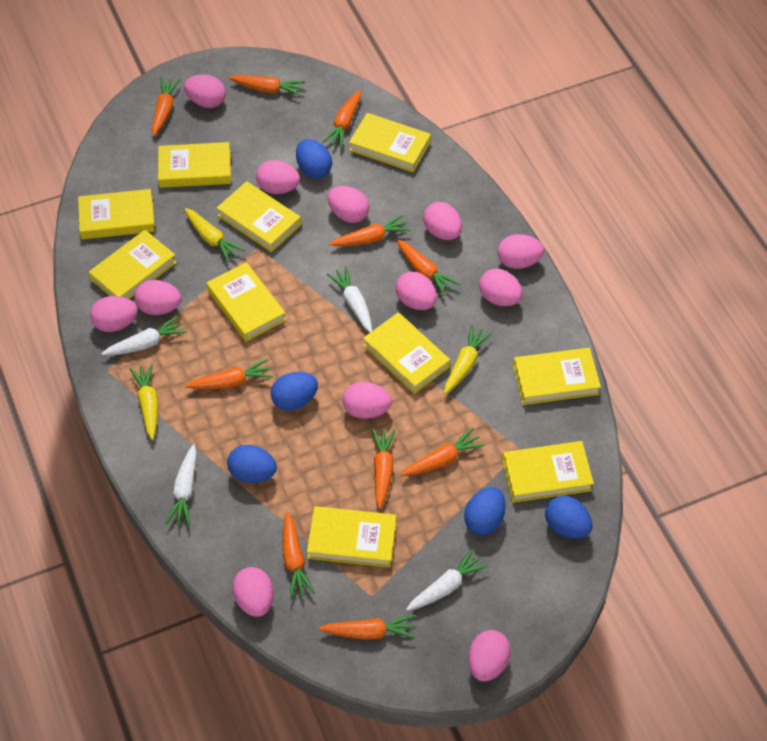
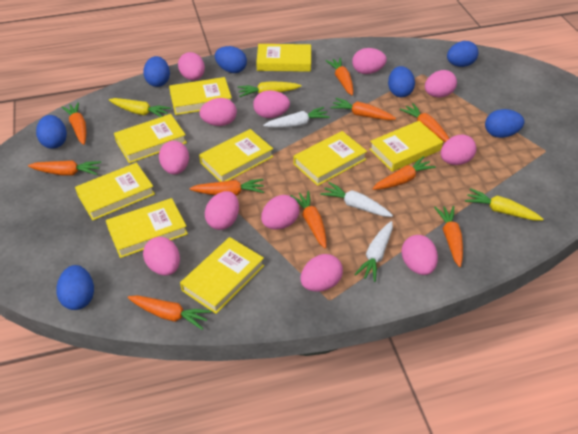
blue egg: [227,445,277,483] [271,372,318,411] [296,139,332,178] [464,487,506,535] [545,495,593,539] = 5 -> [36,115,67,149] [56,265,94,310] [143,56,170,87] [215,46,247,73] [388,66,415,97] [447,41,478,67] [485,109,524,138] = 7
white carrot: [101,316,187,355] [166,444,197,526] [327,266,372,332] [406,548,489,611] = 4 -> [263,107,330,128] [320,182,393,217] [354,221,393,282] = 3
yellow book: [78,189,155,239] [89,230,177,299] [158,142,231,188] [207,262,286,342] [217,181,301,252] [307,506,396,568] [349,113,431,172] [363,312,450,394] [502,441,594,503] [513,348,601,405] = 10 -> [75,163,155,220] [106,198,188,258] [114,114,187,163] [169,77,232,115] [180,237,264,314] [199,129,273,182] [256,44,311,72] [294,131,367,186] [369,121,443,172] = 9

